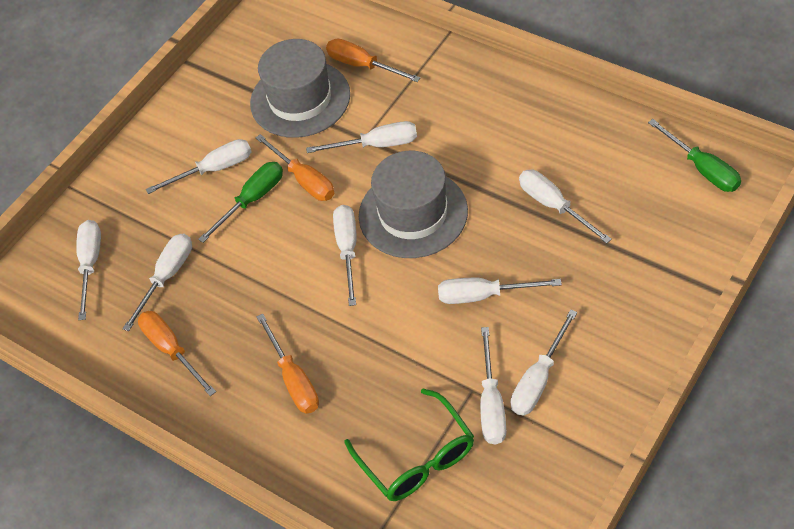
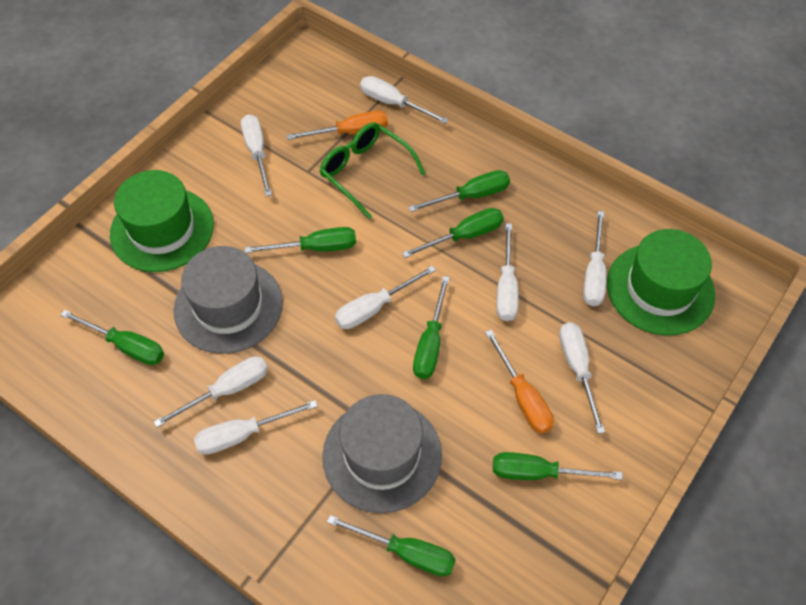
green hat: none = 0 -> [110,170,214,272] [607,229,715,336] = 2
green screwdriver: [198,162,283,243] [648,119,741,192] = 2 -> [61,310,164,365] [245,227,356,253] [327,515,456,577] [402,208,504,258] [408,170,510,212] [413,276,450,379] [493,452,623,480] = 7
orange screwdriver: [138,311,216,396] [256,134,334,201] [256,314,319,414] [326,39,420,82] = 4 -> [286,111,388,140] [485,330,554,434] = 2
white screwdriver: [76,220,101,320] [122,234,192,331] [146,139,251,194] [306,121,417,153] [333,205,356,306] [438,278,562,304] [480,327,506,444] [511,310,577,416] [519,170,612,244] = 9 -> [154,356,268,428] [194,400,318,455] [241,114,272,196] [335,266,436,329] [360,76,449,124] [496,223,519,321] [559,322,605,434] [583,211,607,306] = 8

